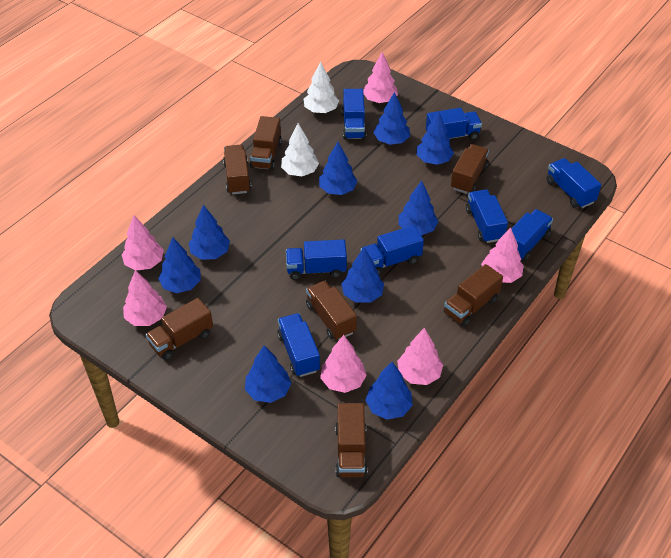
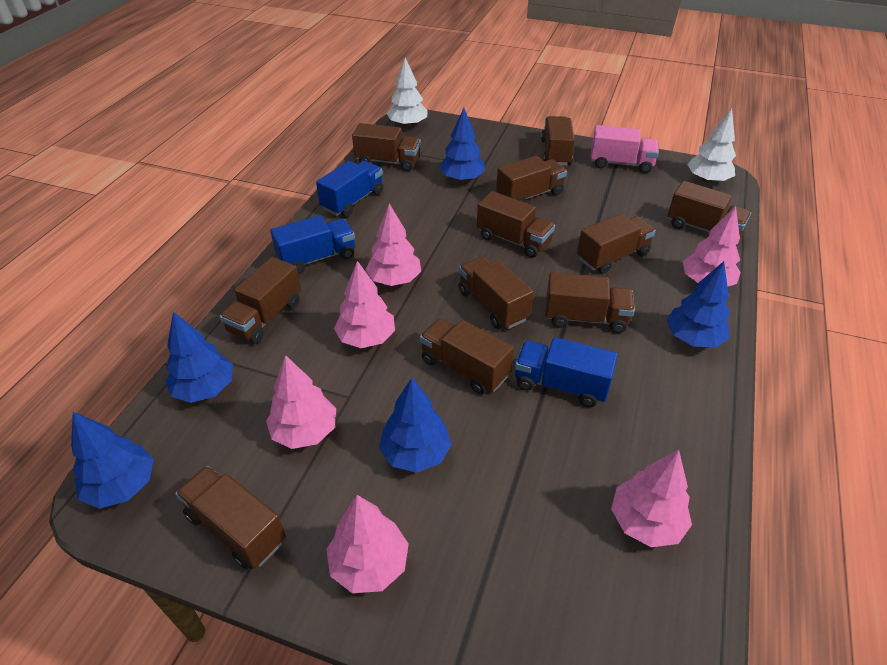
blue tree: [158,237,201,293] [189,205,230,260] [245,345,291,403] [319,142,358,195] [341,247,384,303] [366,362,413,420] [373,92,410,145] [399,181,439,235] [416,112,454,165] = 9 -> [71,412,154,509] [165,312,233,403] [379,378,452,473] [439,108,485,182] [666,261,730,348] = 5
blue truck: [277,313,320,377] [286,239,347,280] [342,89,367,140] [361,225,424,274] [426,108,482,140] [466,189,508,243] [511,209,553,261] [546,158,601,208] = 8 -> [270,215,355,274] [316,161,383,217] [515,337,618,407] = 3
brown truck: [146,298,213,360] [223,145,251,194] [250,116,282,170] [306,281,357,340] [335,403,368,477] [444,264,503,327] [451,144,489,194] = 7 -> [175,466,286,569] [220,257,301,344] [352,123,421,171] [420,318,514,394] [459,257,533,329] [477,191,555,258] [496,156,567,203] [541,116,575,166] [545,272,635,333] [577,214,656,274] [667,181,751,236] = 11
pink truck: none = 0 -> [590,125,659,173] = 1

